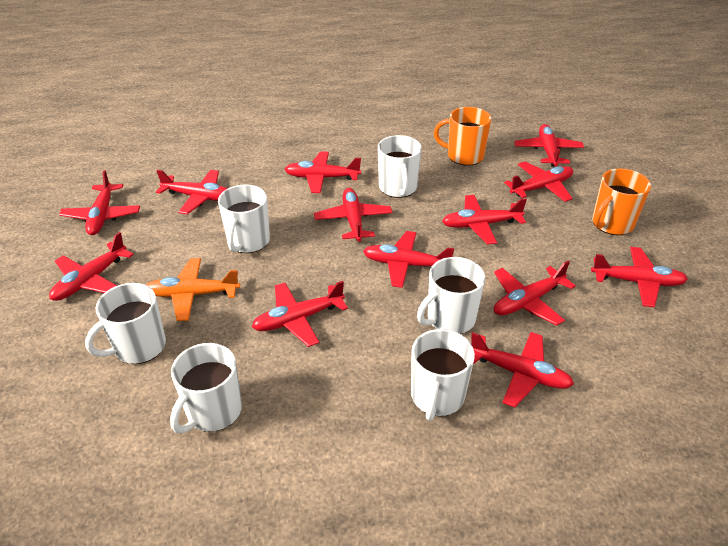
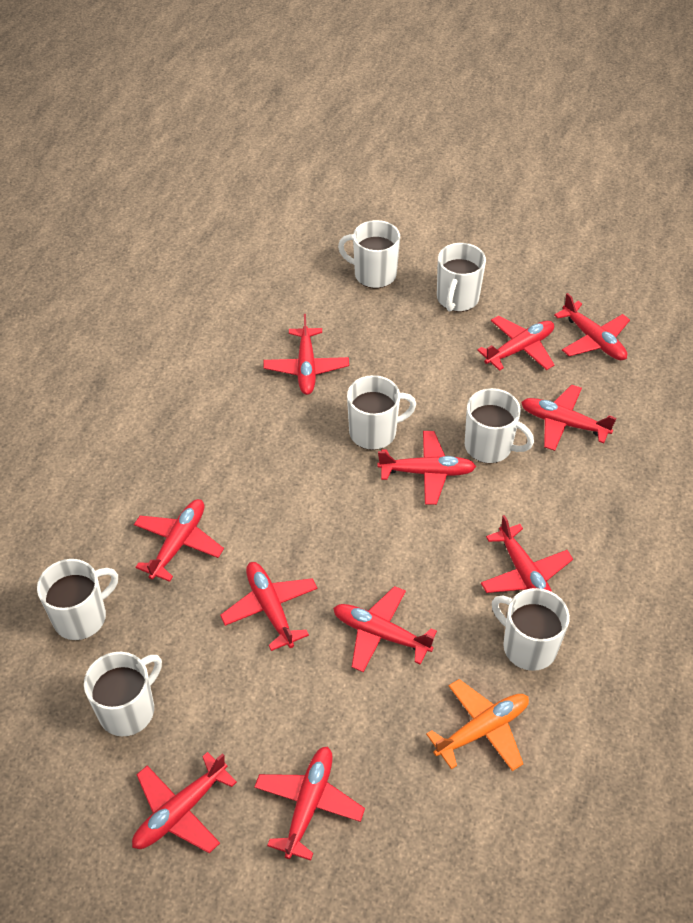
orange mug: [434,107,491,166] [592,168,651,235] = 2 -> none = 0
red plane: [49,232,134,301] [59,170,140,235] [156,170,228,214] [252,281,348,347] [285,151,361,193] [314,188,392,242] [363,231,454,288] [442,195,527,245] [471,332,574,408] [494,260,576,326] [504,162,573,202] [514,124,584,167] [591,247,688,307] = 13 -> [132,752,237,853] [134,499,224,582] [220,562,318,651] [254,746,365,861] [264,314,349,395] [333,586,437,672] [378,431,476,505] [477,316,554,371] [481,515,573,593] [521,385,617,451] [554,293,630,360] = 11
white mug: [85,283,166,364] [170,343,242,433] [218,184,270,253] [378,135,422,198] [411,329,475,421] [417,257,485,334] = 6 -> [37,559,118,640] [84,652,162,736] [338,220,400,289] [347,375,416,450] [437,243,486,312] [465,388,534,464] [492,588,570,671] = 7

